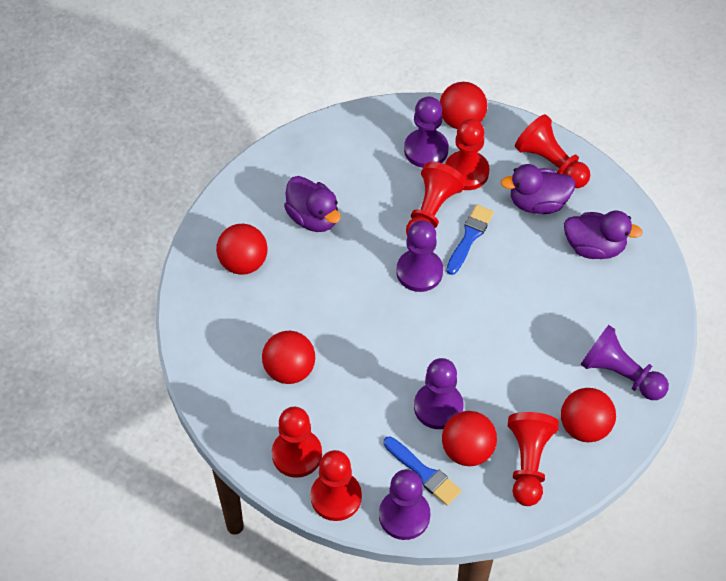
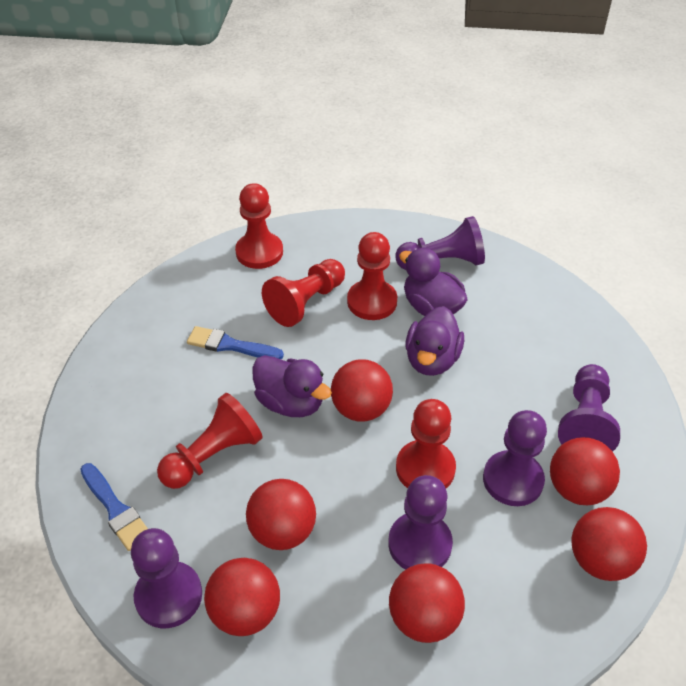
red ball: [216,224,267,275] [262,331,315,384] [440,82,487,129] [442,411,497,466] [561,388,616,442] = 5 -> [204,558,280,636] [246,479,316,550] [331,359,393,422] [389,563,465,643] [550,437,620,505] [571,507,647,581] = 6
red pawn: [272,407,322,478] [310,450,362,521] [406,162,466,237] [445,119,489,190] [508,412,559,506] [515,114,590,188] = 6 -> [157,393,263,489] [235,183,283,269] [262,259,345,327] [347,232,397,320] [396,399,456,488] = 5

